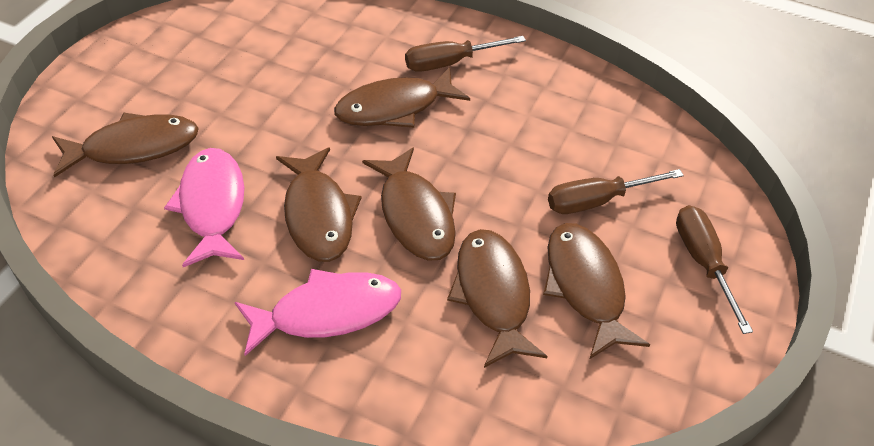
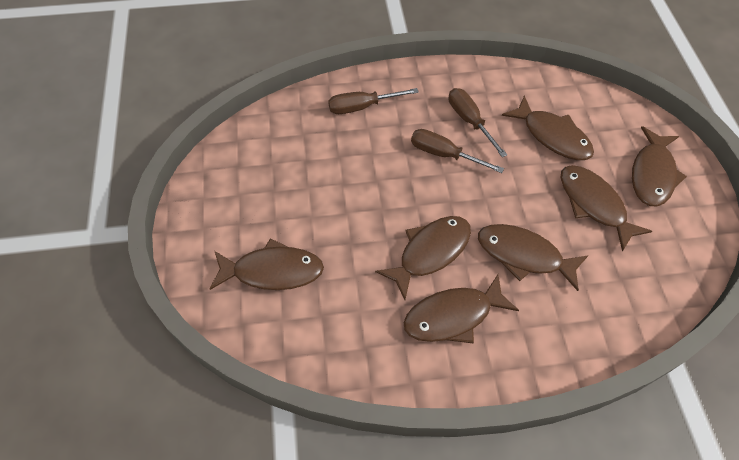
brown fish: [52,113,199,178] [276,147,362,262] [334,67,470,128] [362,147,456,261] [447,229,548,368] [543,223,650,359] = 6 -> [210,238,324,290] [375,216,471,300] [404,274,519,344] [478,224,589,291] [502,96,594,160] [561,165,652,251] [632,126,687,207] = 7
pink fish: [164,148,244,267] [235,269,401,356] = 2 -> none = 0

